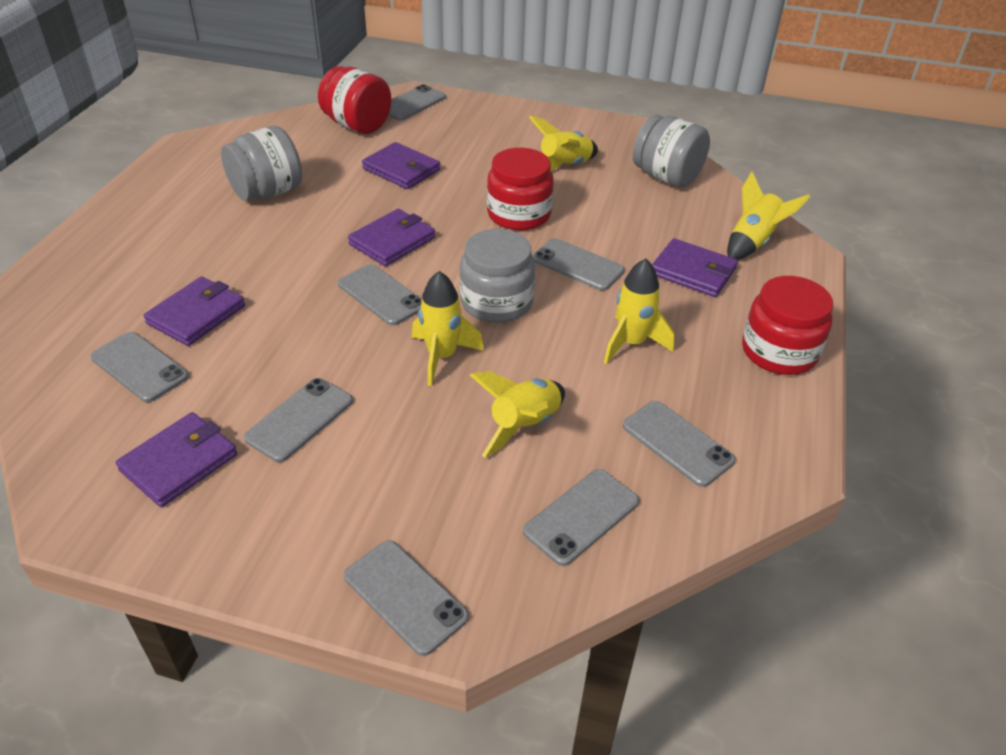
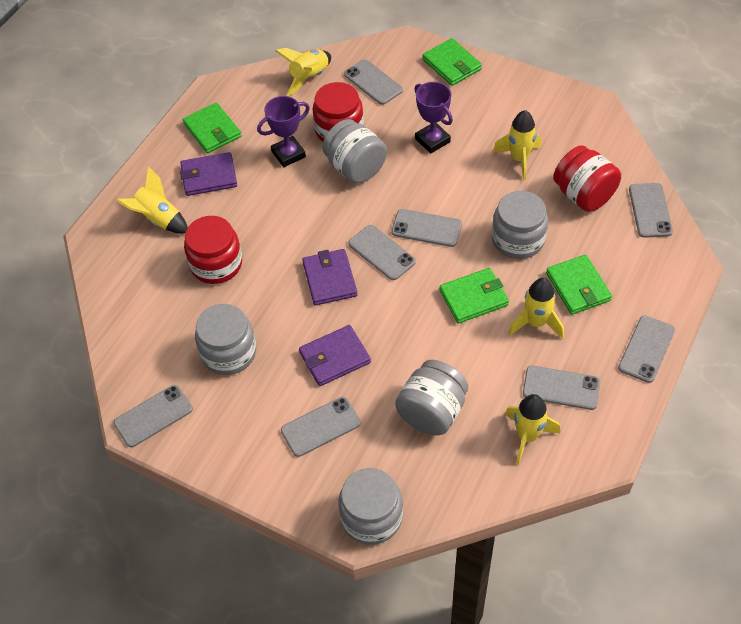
green wallet: none = 0 -> [183,103,242,153] [422,38,482,86] [439,268,509,324] [546,255,612,315] = 4
grey jar: [221,126,302,201] [460,229,535,323] [633,115,710,188] = 3 -> [195,304,256,375] [322,119,387,184] [338,468,403,545] [395,360,468,436] [492,191,548,259] = 5
purple trophy: none = 0 -> [257,96,310,167] [415,82,453,154] = 2
purple wallet: [116,412,237,507] [143,276,245,346] [348,209,435,266] [362,142,440,189] [652,238,738,297] = 5 -> [180,152,237,196] [299,325,371,386] [302,249,357,305] = 3

